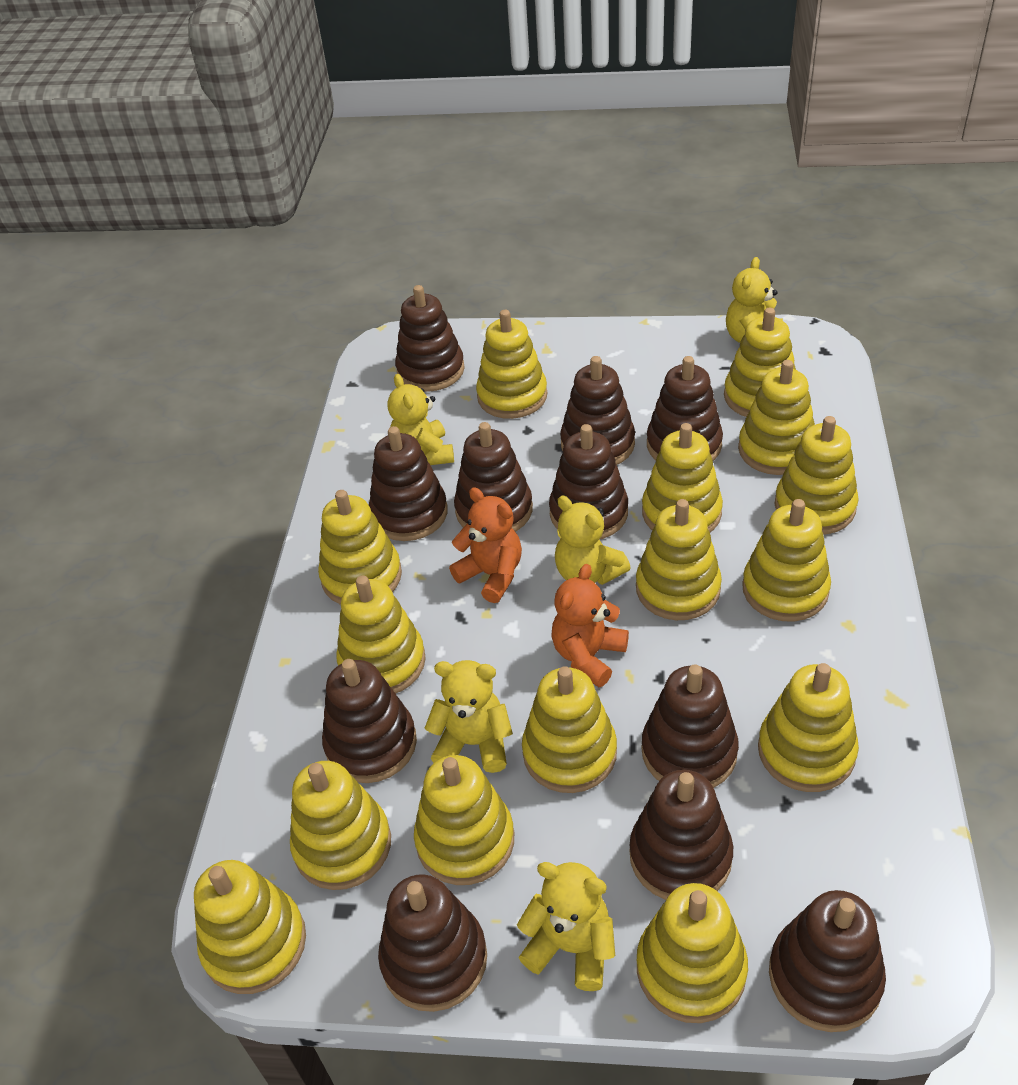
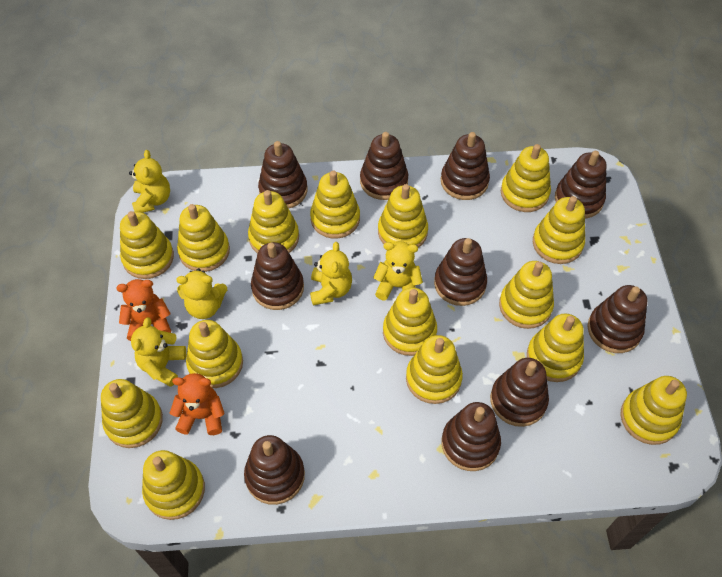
brown stacking toy: [322,659,417,783] [369,426,448,541] [378,874,487,1012] [395,285,465,392] [454,422,533,532] [549,424,628,540] [560,356,635,465] [630,770,733,900] [641,664,739,788] [647,356,723,461] [769,890,886,1032] = 11 -> [244,435,305,505] [251,242,304,310] [258,141,307,209] [360,132,408,200] [434,238,487,306] [441,132,490,200] [442,402,501,471] [490,358,549,427] [555,151,607,219] [588,285,647,353] = 10

